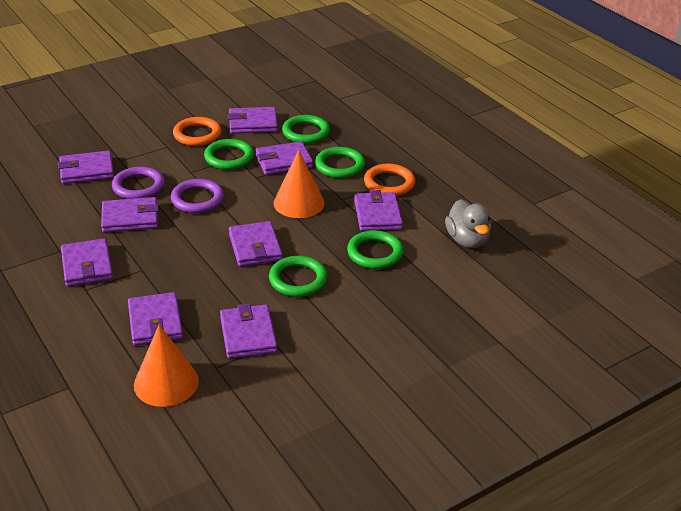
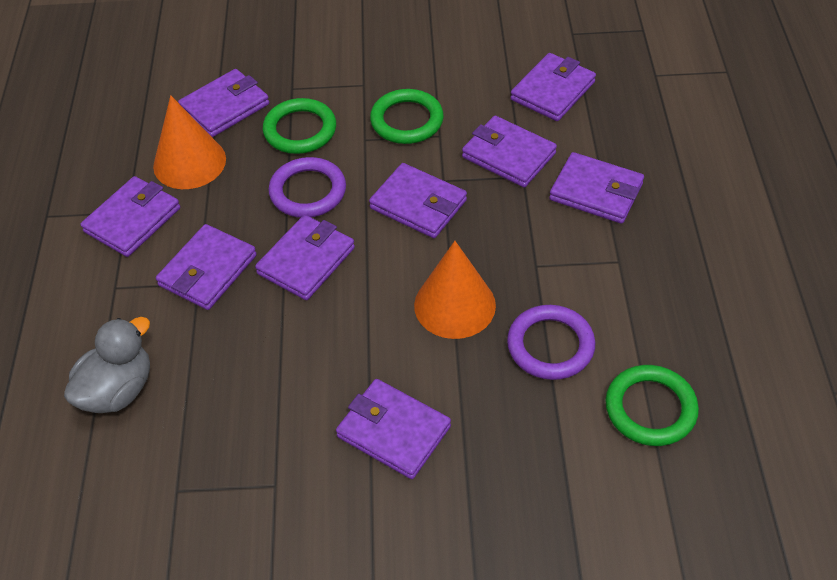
green ring: [204,139,254,170] [269,256,328,297] [282,115,330,144] [315,147,365,178] [347,230,404,269] = 5 -> [263,98,336,154] [370,89,444,144] [605,365,699,446] = 3
orange ring: [173,117,221,146] [364,164,415,196] = 2 -> none = 0

